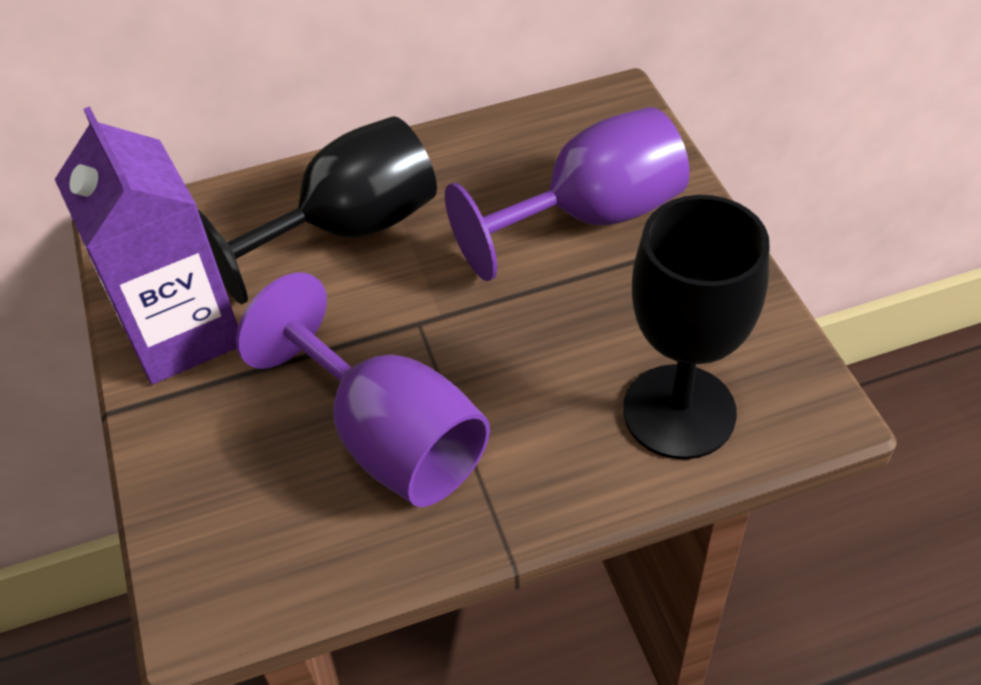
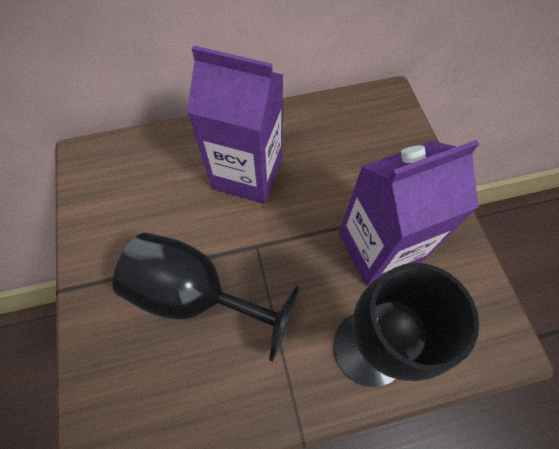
purple carton: [55,106,238,385] = 1 -> [187,45,283,204] [339,140,479,286] = 2
purple goblet: [236,272,490,507] [445,107,690,281] = 2 -> none = 0

